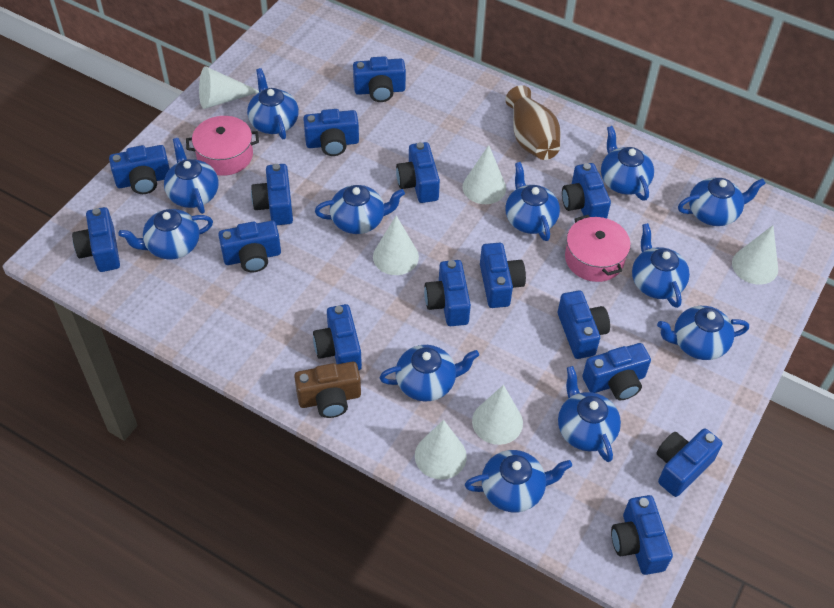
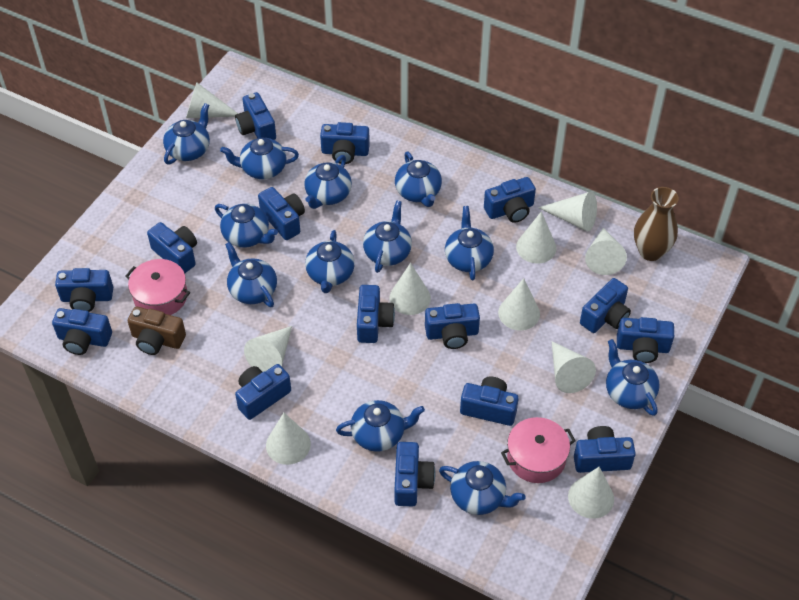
white cone: [199,66,259,109] [373,216,419,275] [415,420,467,480] [463,145,506,204] [472,385,523,445] [732,225,778,285] = 6 -> [186,83,238,118] [244,326,292,372] [266,413,311,465] [389,263,431,315] [498,278,540,330] [516,211,556,263] [538,192,597,232] [552,341,596,393] [568,467,614,519] [585,228,627,275] = 10

